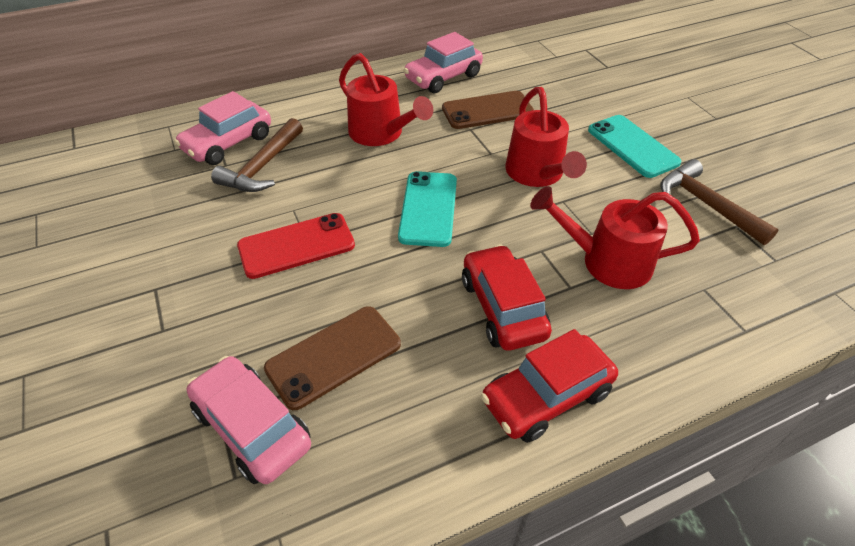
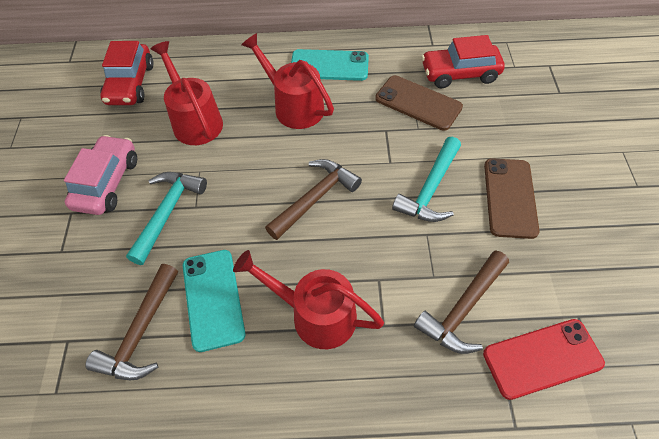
brown hammer: [211,118,303,192] [660,159,779,245] = 2 -> [85,264,178,380] [265,159,362,240] [414,250,509,354] = 3
pink car: [174,91,271,165] [187,356,311,484] [403,32,483,93] = 3 -> [64,135,137,215] = 1
turquoise hammer: none = 0 -> [126,172,207,265] [392,137,461,222] = 2

